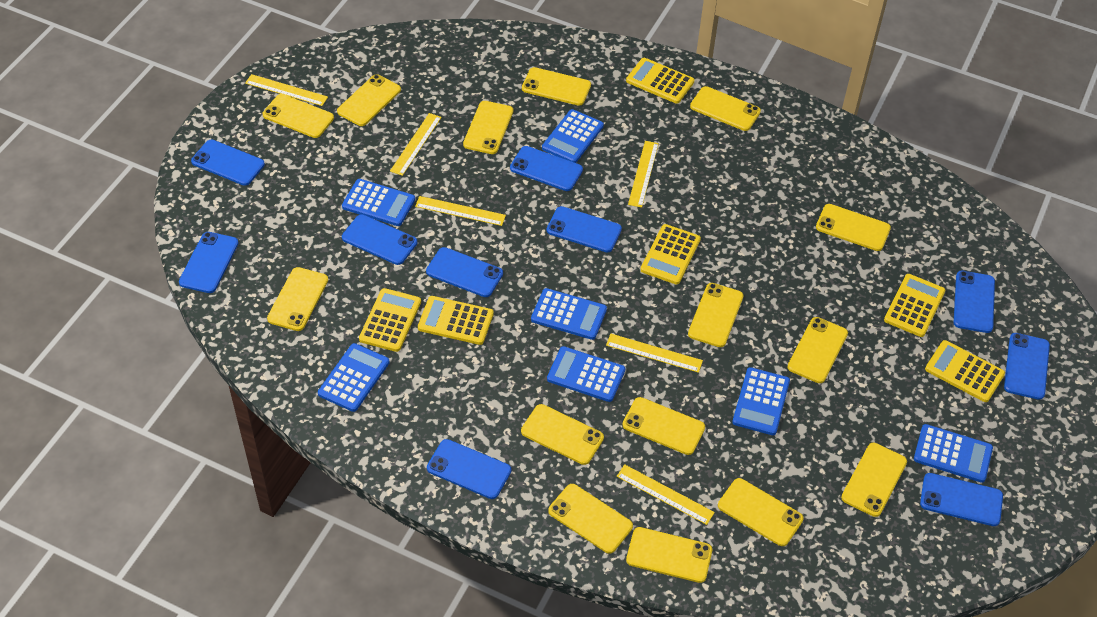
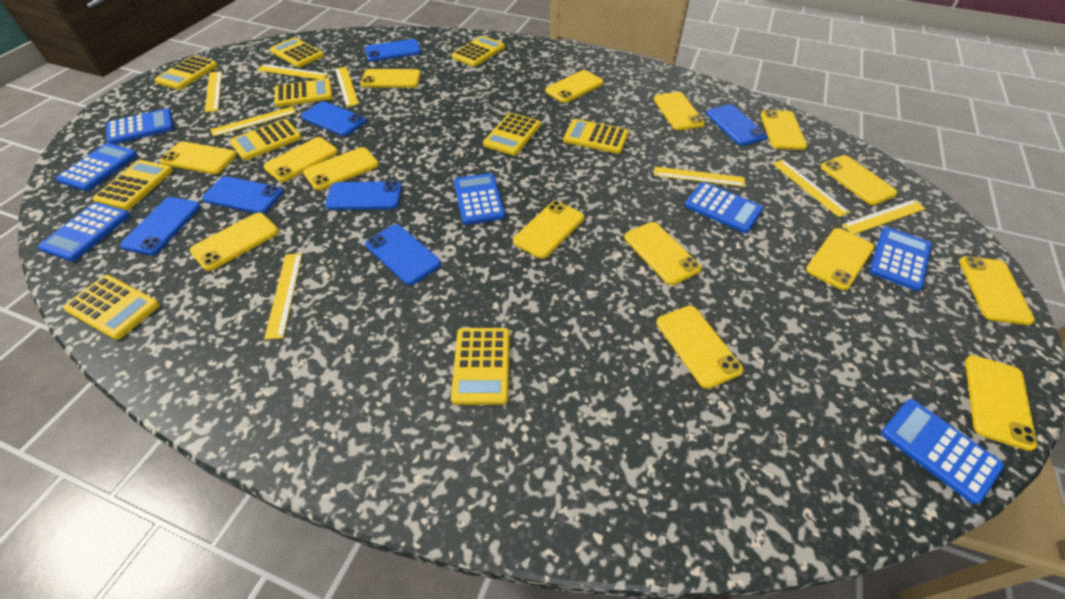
blue phone: [179,232,238,293] [191,140,265,186] [342,214,417,265] [426,247,503,297] [427,439,511,499] [510,146,583,191] [547,206,622,252] [920,473,1003,526] [953,271,995,333] [1004,333,1050,400] = 10 -> [120,197,201,255] [202,176,283,214] [301,101,366,136] [325,181,402,210] [365,39,421,62] [365,224,441,285] [706,105,767,146] = 7
yellow calculator: [359,288,421,352] [418,296,494,345] [626,58,694,104] [641,224,701,285] [884,274,945,337] [925,340,1005,402] = 6 -> [63,275,160,340] [92,160,173,210] [154,56,218,90] [230,119,302,160] [270,37,324,67] [275,79,333,107] [451,328,510,405] [452,36,505,67] [483,113,541,155] [563,119,629,154] = 10
yellow ruler: [245,74,328,106] [390,113,441,176] [415,196,506,226] [606,334,703,373] [617,464,715,525] [628,141,659,208] = 6 -> [205,71,222,113] [210,106,296,137] [257,64,328,80] [264,253,302,340] [335,67,359,107] [654,167,745,187] [772,160,850,217] [842,200,926,234] = 8

